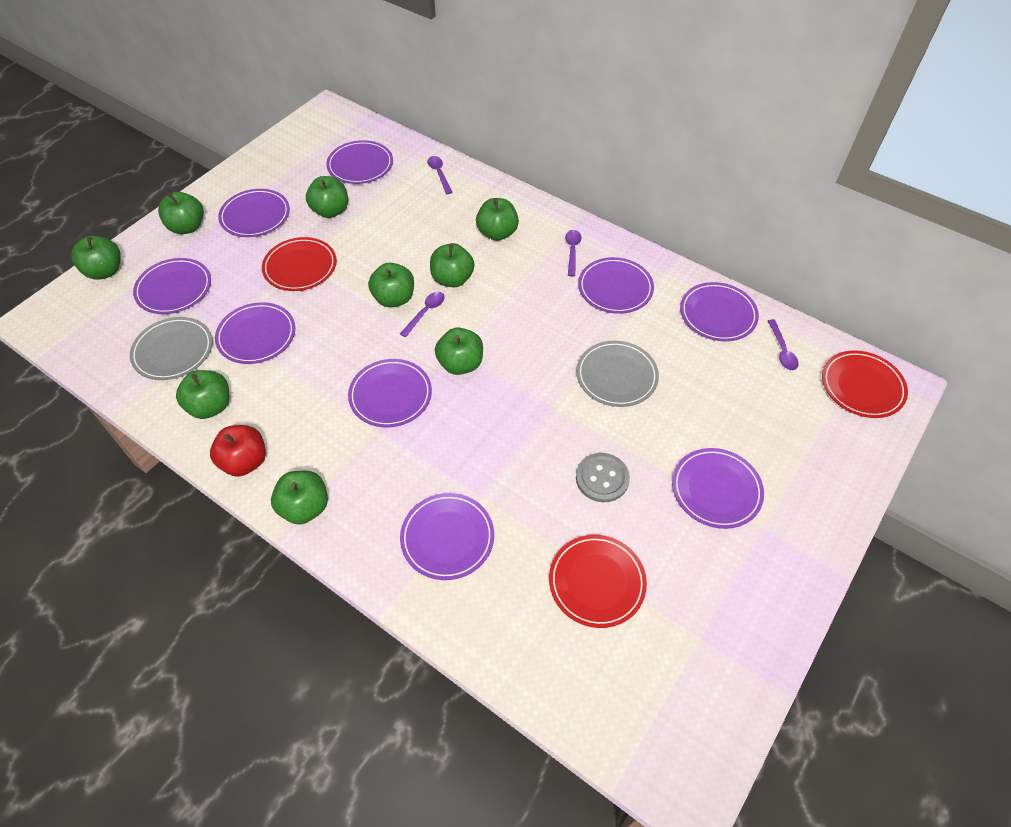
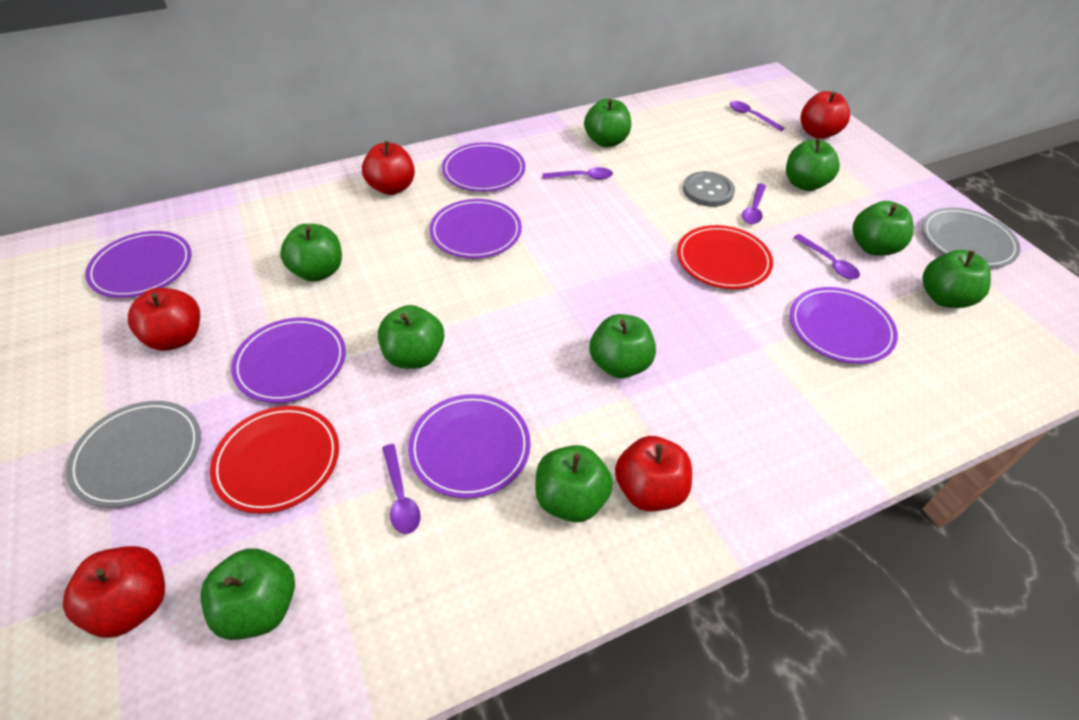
purple plate: [133,258,211,314] [215,302,295,364] [218,189,290,237] [326,140,393,184] [348,359,432,427] [400,493,494,580] [578,257,654,314] [672,448,764,529] [680,282,759,341] = 9 -> [85,231,192,298] [231,317,346,403] [408,394,531,498] [430,199,522,258] [442,142,525,192] [790,287,898,364] = 6
purple spoon: [400,292,445,337] [427,156,452,194] [565,230,581,276] [768,319,798,370] = 4 -> [382,444,421,534] [542,167,613,180] [729,101,785,131] [742,184,766,224] [793,234,860,279] = 5
red apple: [210,425,266,477] = 1 -> [63,546,165,638] [128,288,200,351] [362,141,415,195] [615,436,692,511] [800,91,850,139] = 5
red plate: [262,237,337,291] [549,535,647,628] [822,350,908,418] = 3 -> [210,406,339,514] [677,225,773,289] = 2

